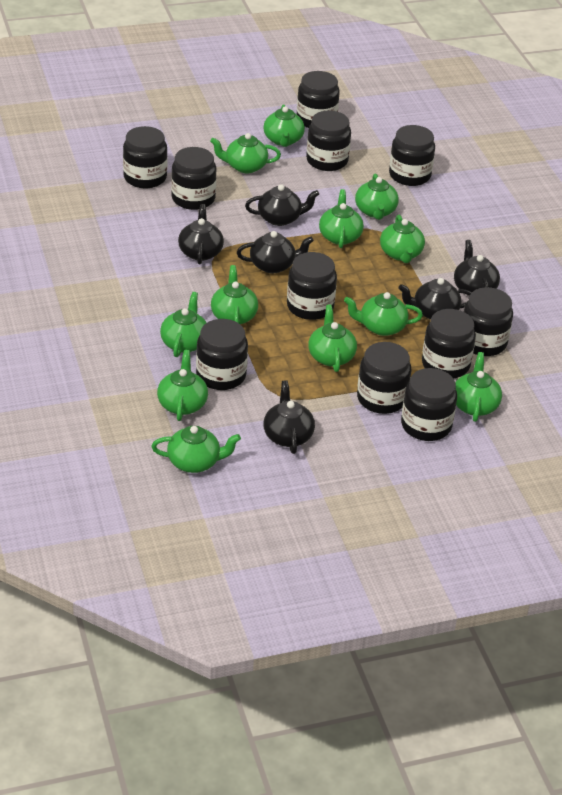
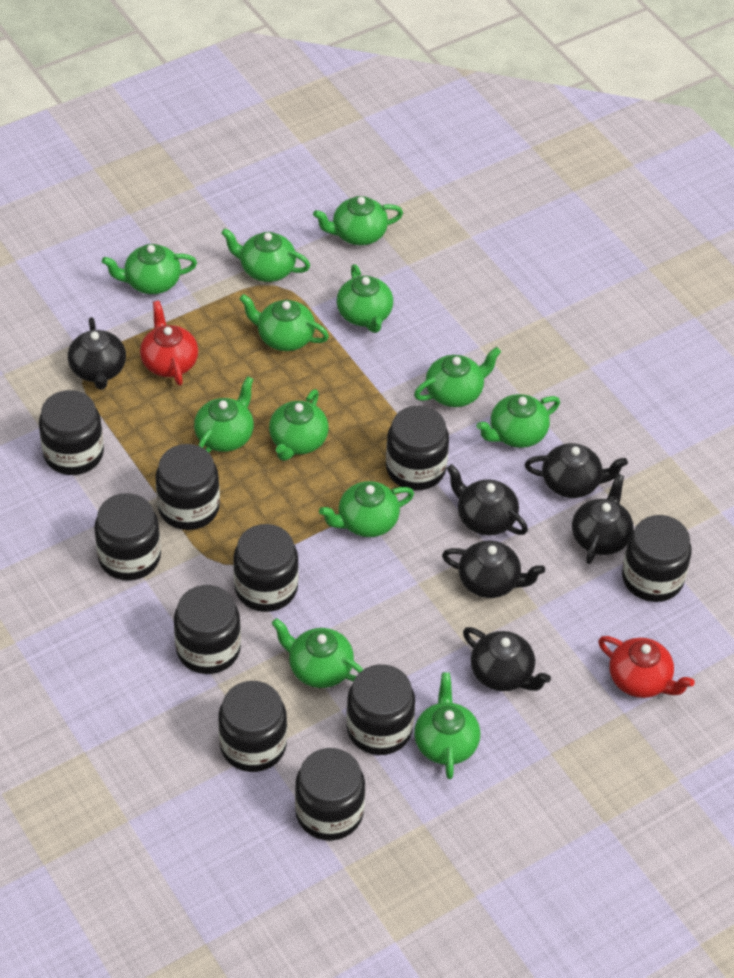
black jar: [123,126,167,188] [171,147,216,210] [196,319,248,390] [287,252,337,320] [297,71,340,128] [306,111,351,171] [357,342,412,414] [389,125,435,186] [401,368,457,441] [422,309,476,378] [464,287,513,356] = 11 -> [39,390,104,475] [94,493,161,581] [155,444,220,530] [174,585,241,674] [218,681,287,772] [233,524,299,612] [295,748,365,841] [346,664,415,755] [386,406,449,490] [622,515,691,602] = 10
red teapot: none = 0 -> [140,301,198,386] [598,636,695,698] = 2

